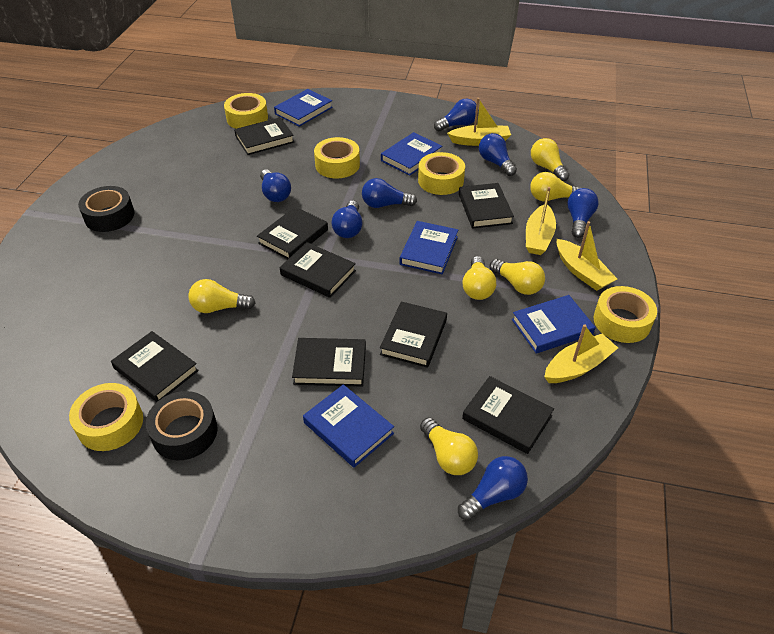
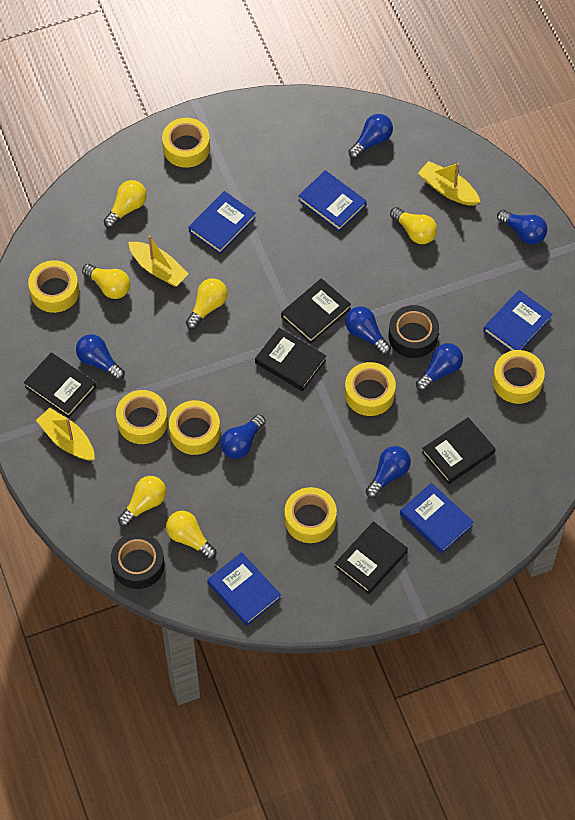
black book: [111,331,199,402] [234,117,294,155] [257,207,328,259] [280,242,356,298] [292,338,366,387] [380,301,447,368] [459,183,514,229] [462,376,554,454] = 8 -> [24,352,96,418] [255,328,326,391] [281,278,351,343] [335,521,408,594] [422,417,495,484] = 5
yellow boat: [447,98,511,146] [526,187,556,255] [544,324,618,383] [557,221,617,291] = 4 -> [36,408,95,461] [128,235,189,286] [418,161,480,206] = 3
yellow tape: [69,383,143,451] [224,93,268,129] [314,137,360,178] [418,152,465,195] [594,286,657,343] = 5 -> [28,260,79,313] [116,390,168,444] [162,118,210,168] [169,400,220,455] [285,487,337,543] [345,362,396,416] [492,350,545,404] = 7

